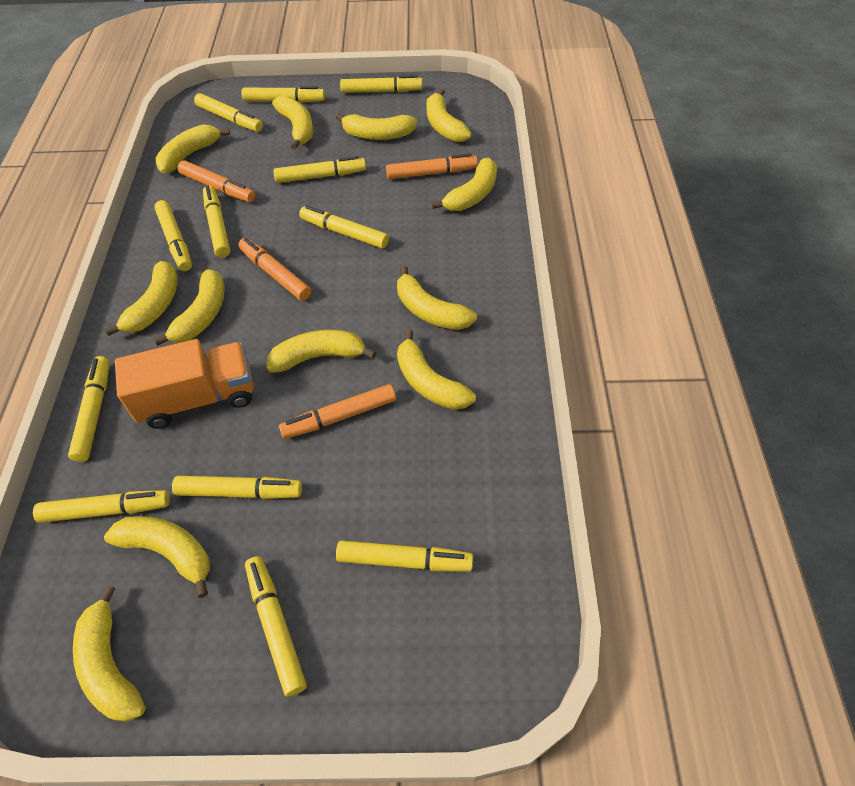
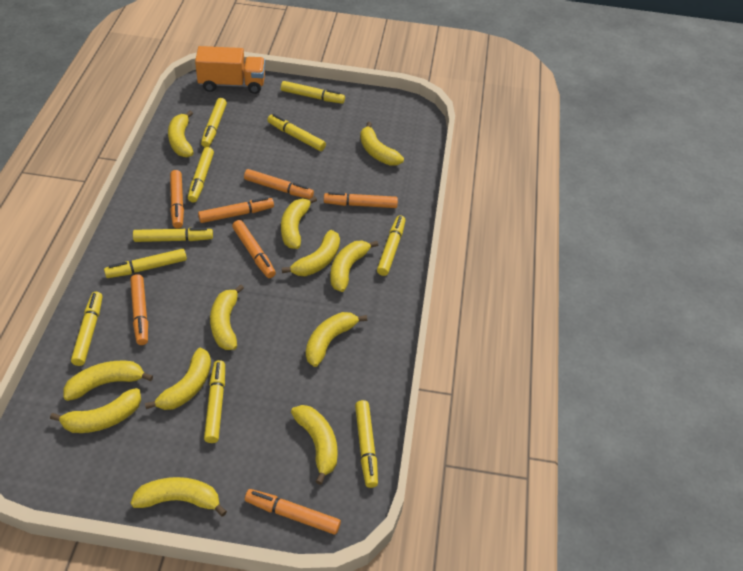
orange marker: [178,160,255,202] [238,238,311,301] [279,384,396,439] [386,153,478,179] = 4 -> [130,274,148,345] [170,170,184,228] [198,197,274,223] [232,220,276,278] [244,169,314,199] [245,489,341,535] [324,192,398,208] = 7
yellow marker: [33,490,170,523] [68,356,110,462] [154,200,192,271] [172,476,302,499] [194,93,263,132] [203,185,230,258] [241,86,325,103] [245,556,307,697] [273,156,366,183] [299,205,389,249] [336,540,473,571] [340,75,422,93] = 12 -> [71,292,103,366] [104,249,187,278] [133,228,213,242] [188,147,214,202] [201,98,227,147] [204,360,225,443] [267,114,326,151] [281,81,345,104] [355,400,378,488] [377,215,406,276] = 10

